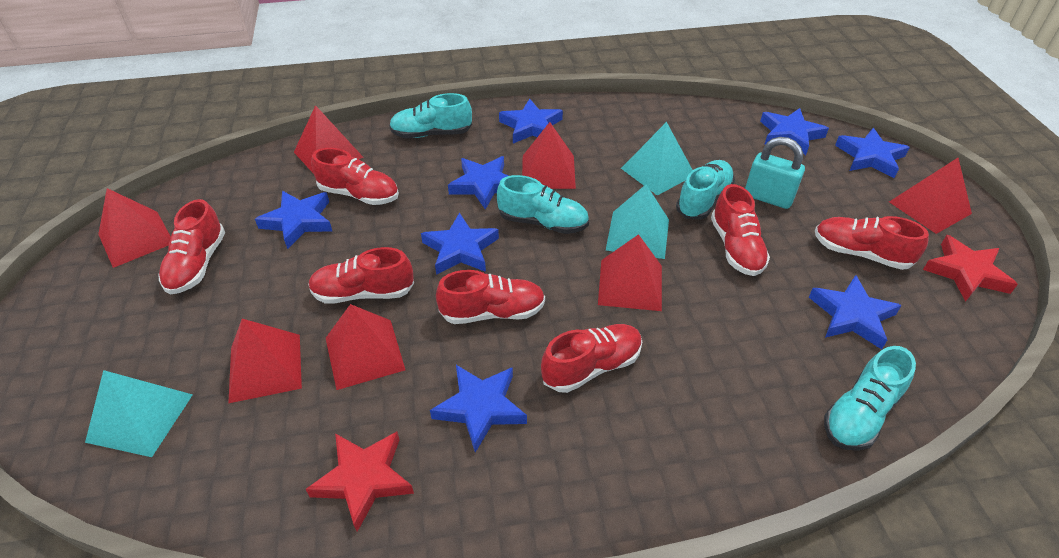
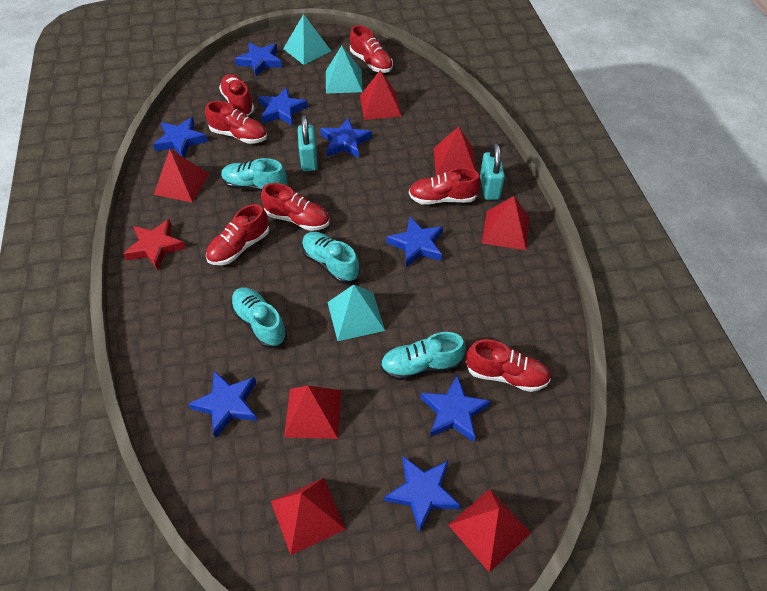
red star: [306,432,414,532] [923,235,1018,302] = 2 -> [123,219,186,270] = 1
turquoise padlock: [745,137,805,209] = 1 -> [298,115,318,171] [480,143,505,200] = 2

